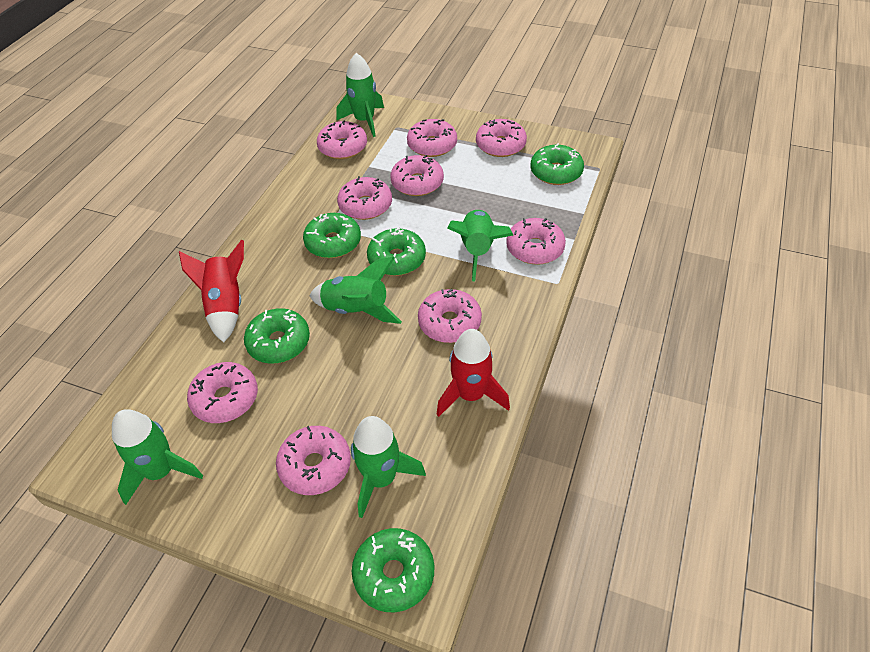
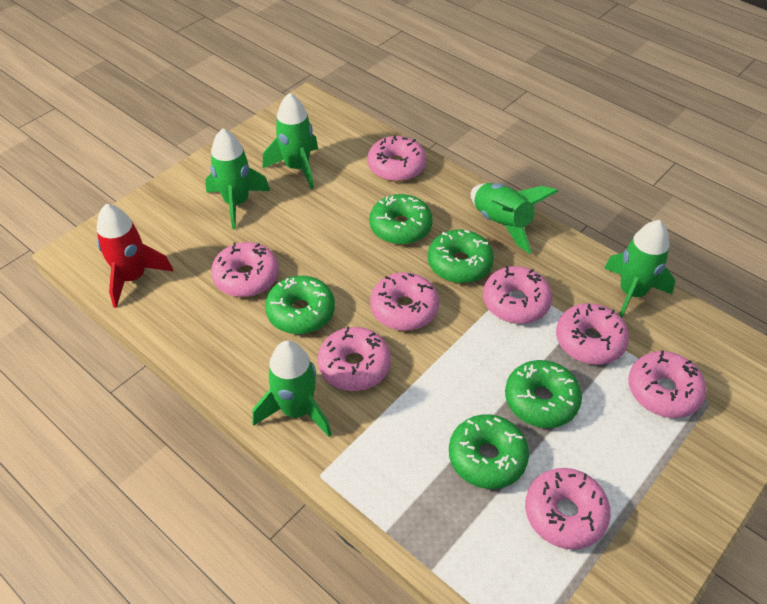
pink donut: [187,362,258,423] [276,426,351,495] [317,121,367,159] [337,176,392,220] [390,155,444,196] [407,119,457,157] [418,289,482,343] [476,119,527,157] [506,218,566,265] = 9 -> [211,242,279,297] [318,327,391,391] [368,135,426,182] [370,272,439,331] [483,266,552,324] [525,468,611,550] [556,303,629,365] [628,350,706,418] = 8
red rocket: [179,240,244,343] [436,329,510,417] = 2 -> [97,204,173,308] = 1

